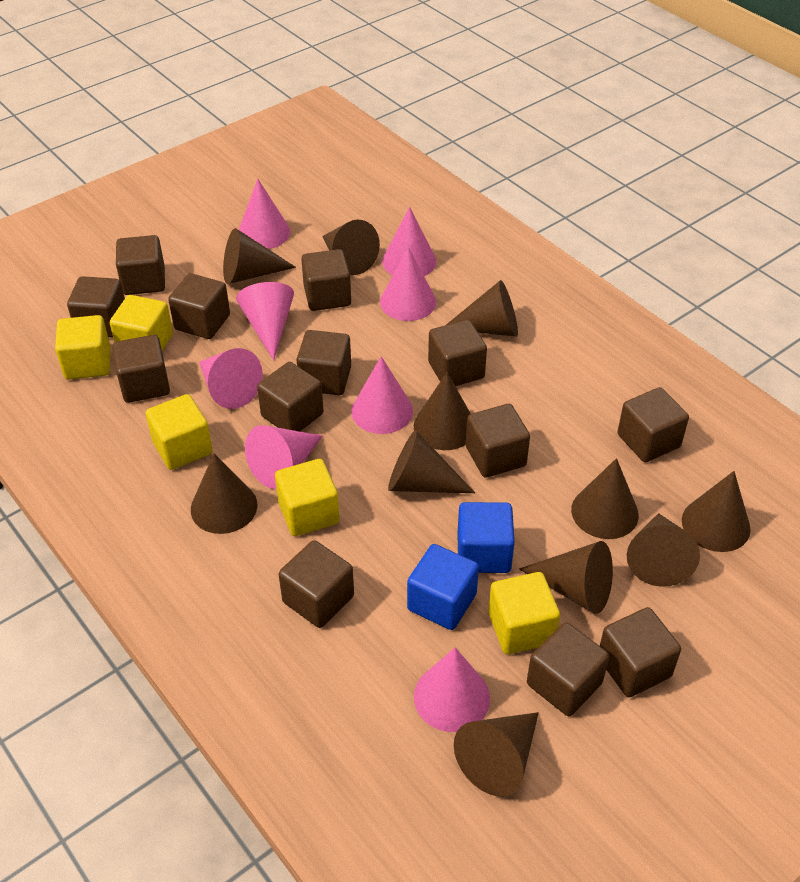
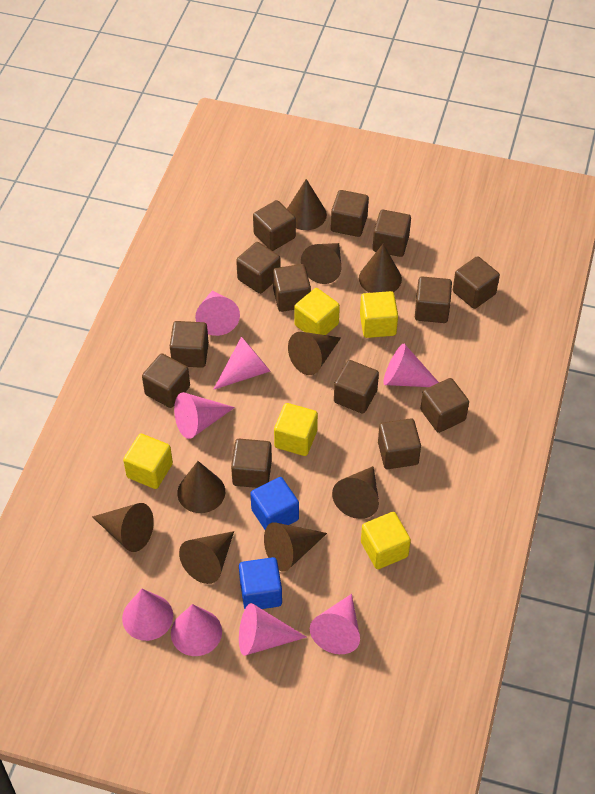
brown cone: [191,453,258,534] [223,228,296,284] [322,220,380,275] [388,430,475,493] [414,372,471,450] [446,280,518,337] [454,712,539,797] [519,541,613,614] [571,458,639,539] [627,513,700,587] [682,471,751,552] = 11 -> [92,503,154,552] [177,461,225,513] [179,531,234,584] [264,522,327,572] [287,179,327,230] [288,332,341,375] [301,243,341,284] [332,466,379,519] [359,244,402,293] = 9

